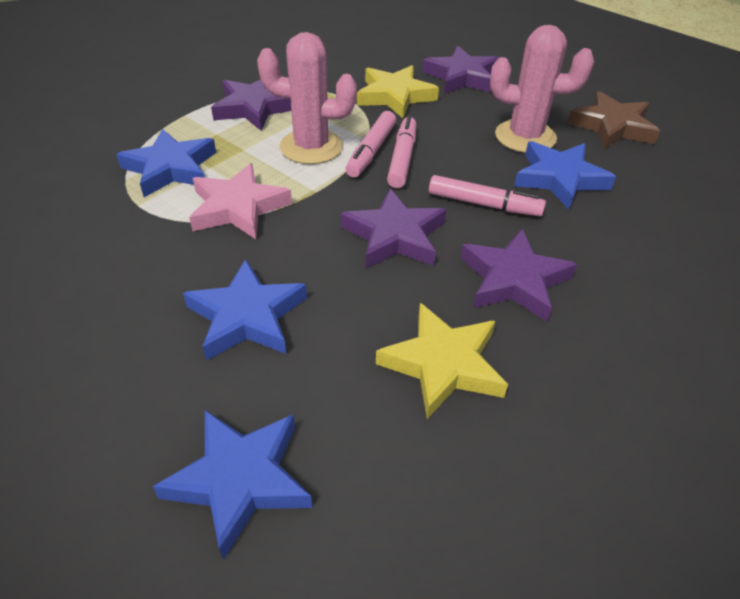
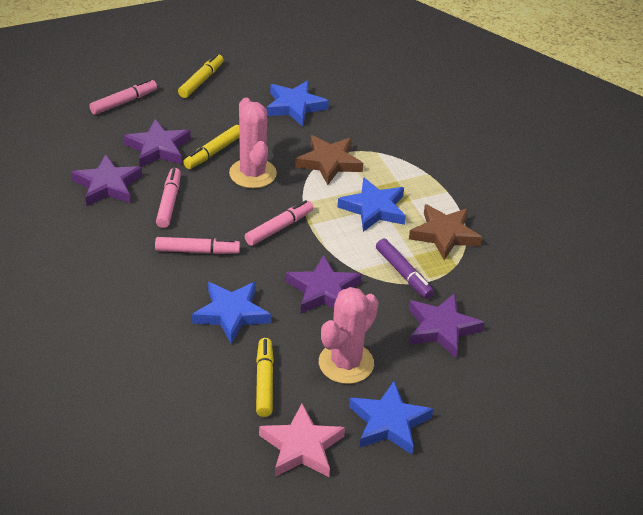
brown star: [567,91,660,149] = 1 -> [295,135,363,185] [409,204,482,260] = 2
pink marker: [345,111,396,178] [387,116,417,188] [429,175,546,216] = 3 -> [89,79,157,115] [155,237,240,254] [156,168,181,228] [245,200,313,246] = 4
purple marker: none = 0 -> [376,239,434,299] = 1
yellow marker: none = 0 -> [178,54,224,98] [183,125,240,169] [256,338,274,417] = 3
yellow star: [357,65,439,118] [376,303,508,419] = 2 -> none = 0

